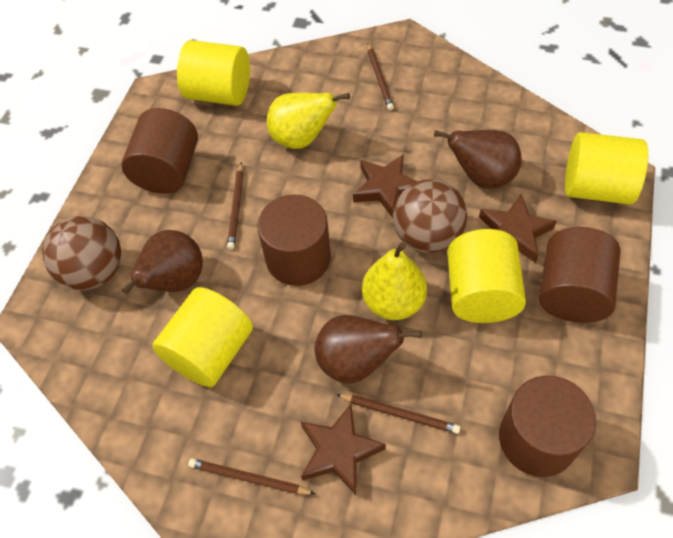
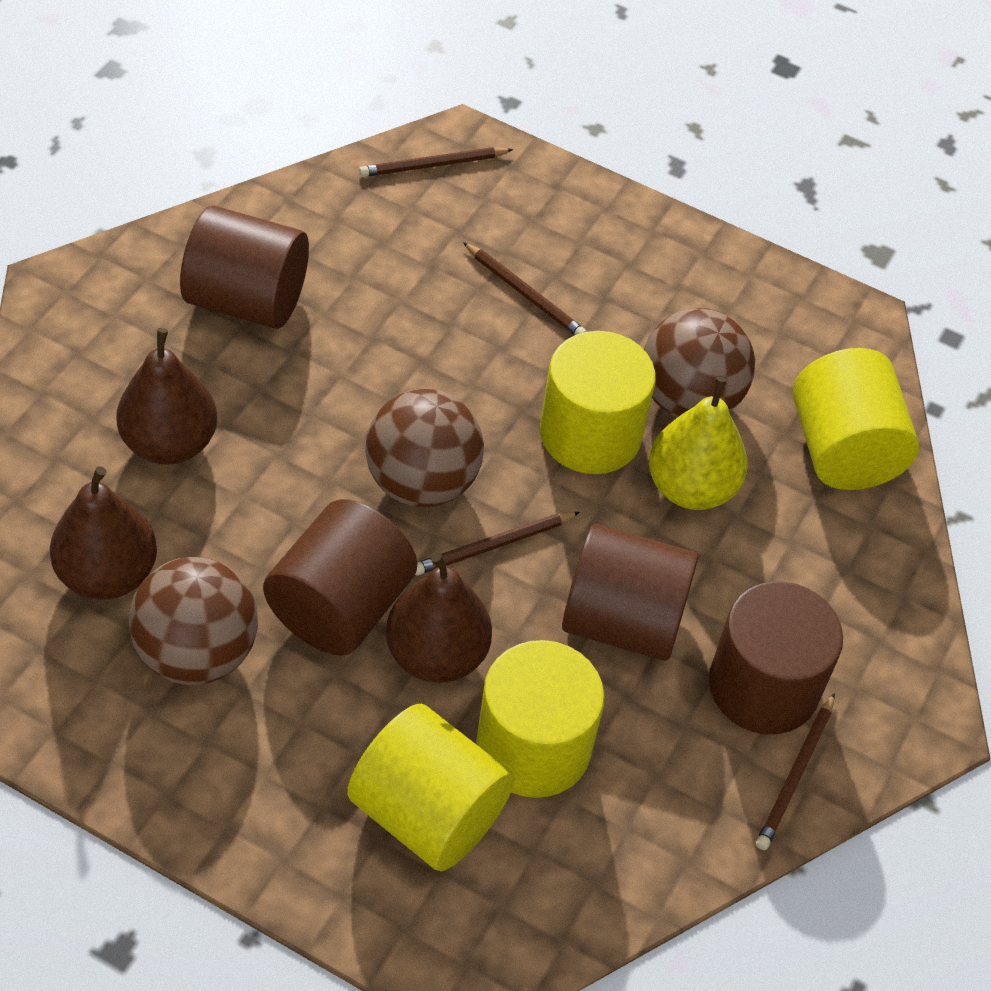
brown ball: [43,216,121,290] [393,179,467,253] = 2 -> [129,557,258,685] [365,389,484,507] [644,308,755,418] = 3
brown star: [301,404,386,495] [353,154,417,218] [479,194,557,263] = 3 -> none = 0
yellow pear: [267,93,350,149] [362,242,427,320] = 2 -> [649,377,748,510] = 1

